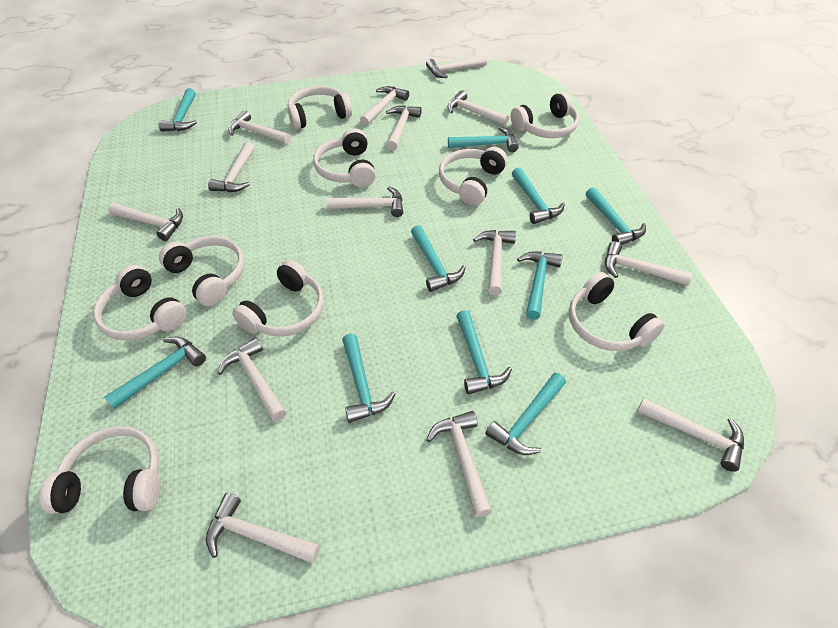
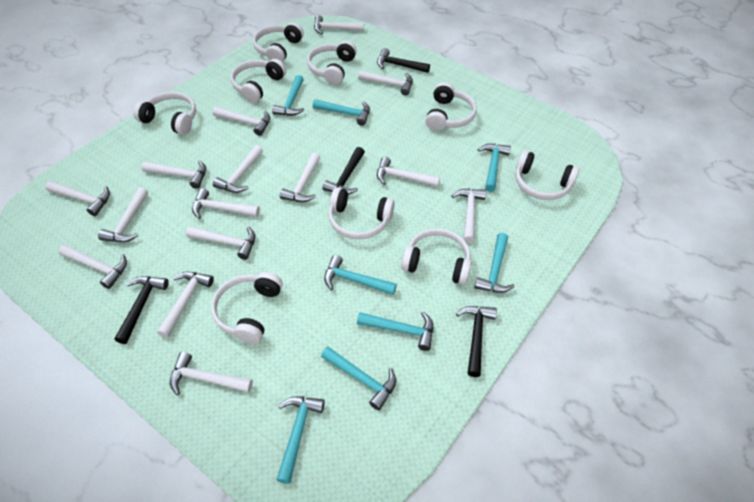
black hammer: none = 0 -> [115,276,169,344] [323,147,365,195] [377,48,430,73] [456,306,497,377] = 4
turquoise hammer: [104,337,206,409] [158,88,197,132] [342,334,395,423] [411,225,466,292] [448,127,519,152] [456,310,512,394] [485,373,566,455] [512,167,565,224] [517,251,563,320] [586,187,646,245] = 10 -> [272,75,304,116] [276,396,325,484] [313,99,370,126] [321,347,396,410] [324,255,397,295] [357,311,433,351] [474,233,515,293] [477,144,511,192] = 8
white hammer: [108,203,183,241] [206,493,320,563] [208,142,255,192] [218,338,286,422] [228,111,291,144] [327,186,403,217] [360,86,409,126] [386,105,422,150] [426,55,487,78] [426,411,492,517] [447,90,509,126] [473,230,516,295] [605,241,693,286] [637,398,744,472] = 14 -> [45,181,110,216] [59,245,127,289] [98,187,148,242] [142,160,206,189] [157,272,214,338] [170,352,253,395] [186,226,255,260] [192,188,260,219] [213,107,270,136] [213,145,263,193] [280,153,320,202] [314,15,364,34] [358,70,413,95] [377,157,440,187] [451,189,487,243] = 15

